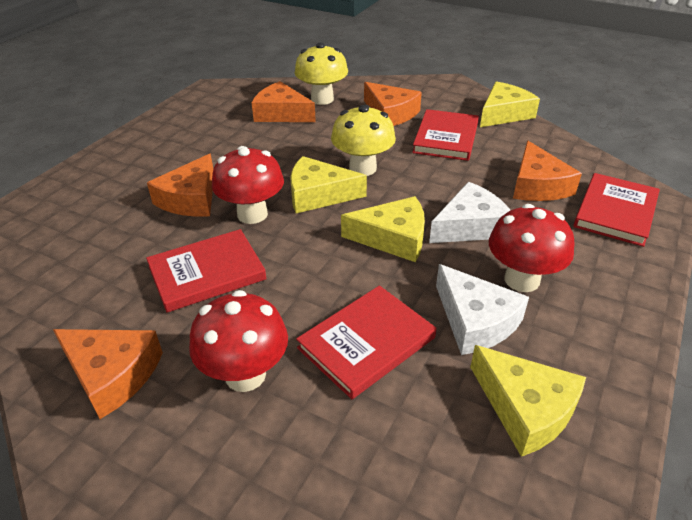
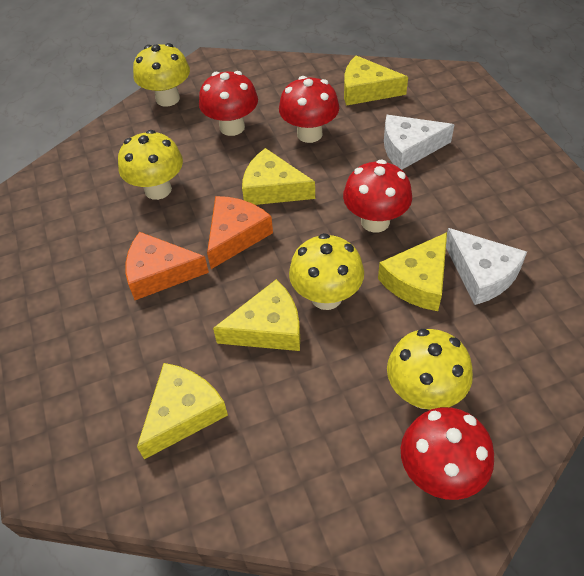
orange cheese: [53,329,163,419] [147,154,213,217] [252,81,316,122] [364,82,422,126] [513,141,582,201] = 5 -> [125,232,209,300] [207,196,273,269] = 2
red book: [146,229,267,313] [296,285,436,399] [412,109,479,161] [574,173,660,247] = 4 -> none = 0
red mushroom: [189,290,288,392] [212,146,284,224] [489,204,575,292] = 3 -> [199,71,258,136] [279,76,339,143] [343,160,412,233] [401,407,494,500] = 4
yellow cheese: [290,156,367,213] [341,196,425,262] [470,345,586,457] [480,81,540,127] = 4 -> [137,363,228,459] [213,279,300,351] [242,148,315,205] [344,56,408,106] [378,232,447,311] = 5
yellow mushroom: [295,42,348,105] [331,105,396,176] = 2 -> [118,130,183,200] [133,43,190,107] [289,233,364,310] [387,329,473,410] = 4

